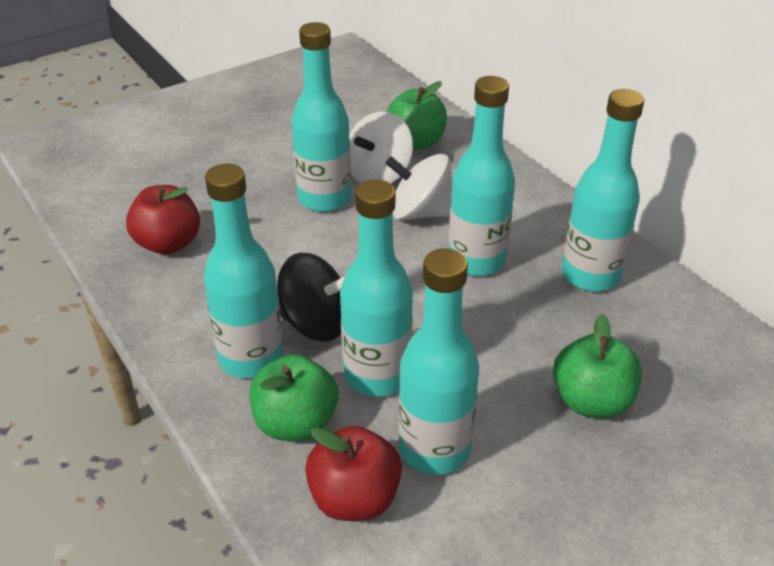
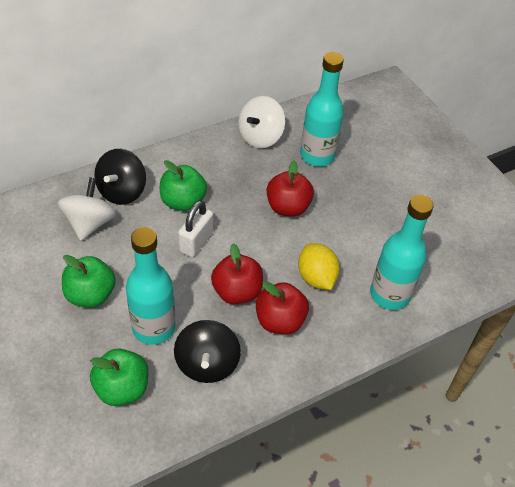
black spinning top: [277,253,345,342] = 1 -> [94,149,146,205] [174,320,241,383] = 2
red apple: [126,185,200,255] [305,426,402,521] = 2 -> [211,243,263,304] [256,281,309,334] [267,160,314,217] = 3
turquoise bottle: [204,164,284,379] [291,22,351,212] [340,180,413,397] [398,248,479,475] [448,76,515,276] [562,89,644,291] = 6 -> [126,227,175,345] [300,52,344,166] [370,195,434,310] = 3
white padlock: none = 0 -> [178,200,213,257] = 1
yellow lemon: none = 0 -> [298,243,340,290] = 1

